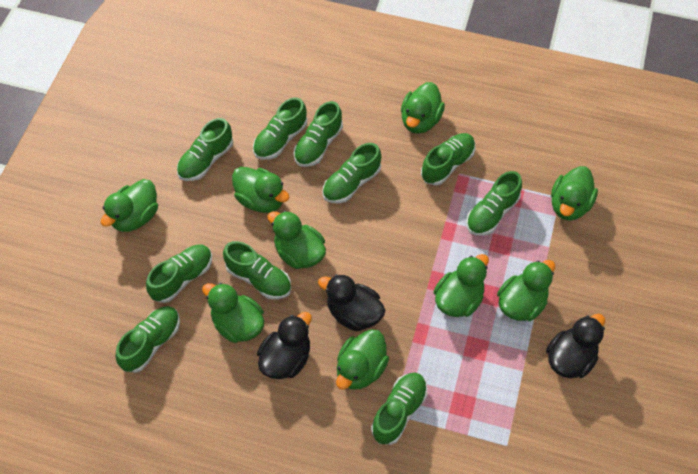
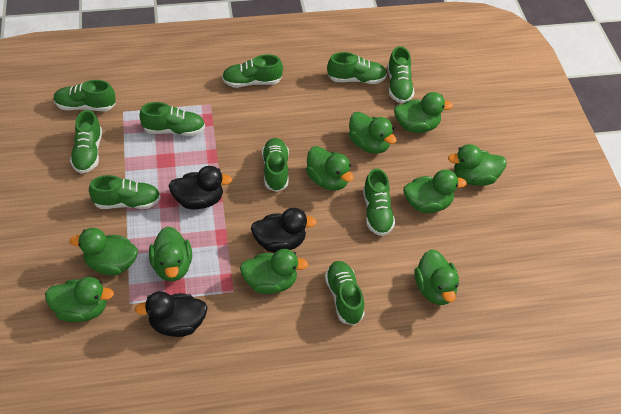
green duck: [101,179,158,232] [202,283,264,343] [232,167,289,213] [267,211,326,269] [336,329,389,390] [401,82,445,134] [433,254,489,317] [497,260,555,321] [551,166,598,221] = 9 -> [45,277,114,322] [70,228,138,276] [149,226,192,281] [240,249,308,294] [306,146,354,190] [349,112,397,154] [394,92,453,133] [403,169,467,213] [414,249,459,305] [448,144,507,186] = 10

